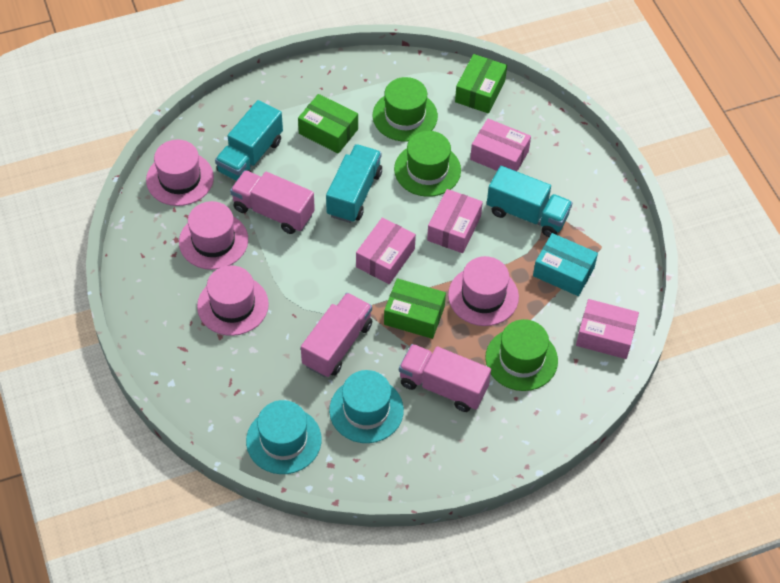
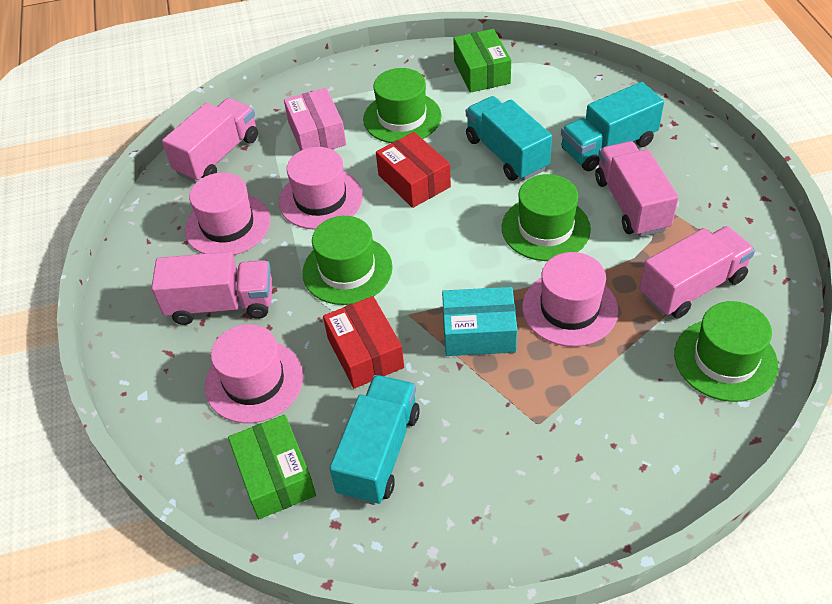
green box: [298,94,358,153] [384,278,446,339] [455,54,507,113] = 3 -> [228,415,316,519] [453,29,511,93] = 2
green hat: [373,77,438,142] [394,131,461,197] [485,319,558,391] = 3 -> [302,216,393,305] [363,68,441,143] [502,174,591,261] [674,301,778,402] = 4
pink box: [356,217,416,284] [427,189,483,253] [470,119,531,171] [576,299,639,359] = 4 -> [284,88,346,151] = 1
pink truck: [230,170,315,234] [301,293,372,377] [399,344,491,412] = 3 -> [151,252,272,325] [162,98,258,183] [595,141,679,237] [640,226,755,319] = 4
red box: none = 0 -> [323,296,404,388] [376,132,451,208] = 2
turquoise hat: [246,400,322,474] [329,370,404,443] = 2 -> none = 0

